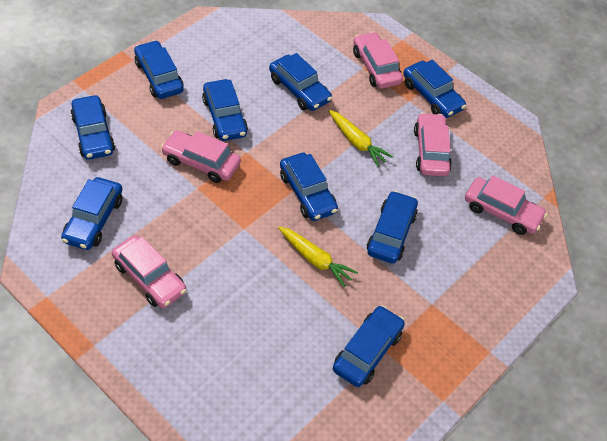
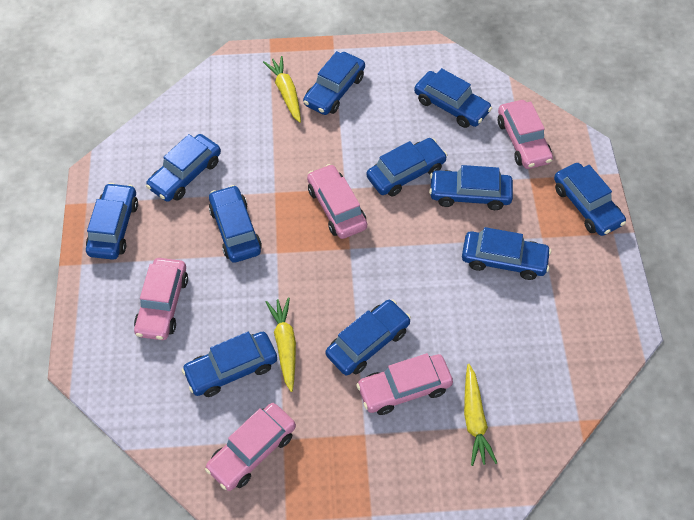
blue car: [61,177,122,250] [71,95,115,160] [134,40,184,99] [202,79,248,141] [269,53,332,111] [280,152,338,221] [333,305,405,387] [367,191,418,264] [403,60,466,118] = 9 -> [86,183,138,260] [146,134,221,202] [182,332,277,397] [209,185,262,263] [303,51,365,115] [326,300,411,376] [367,138,447,197] [414,68,492,128] [429,165,513,210] [462,227,551,280] [554,163,626,236] = 11
yellow carrot: [278,226,358,287] [328,110,393,167] = 2 -> [263,56,301,123] [266,297,296,392] [464,364,497,466] = 3

